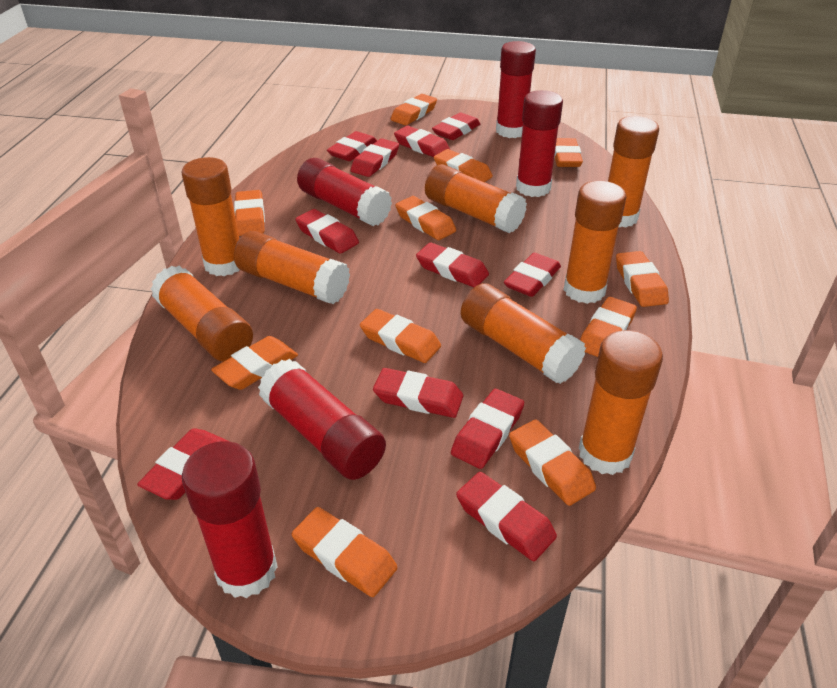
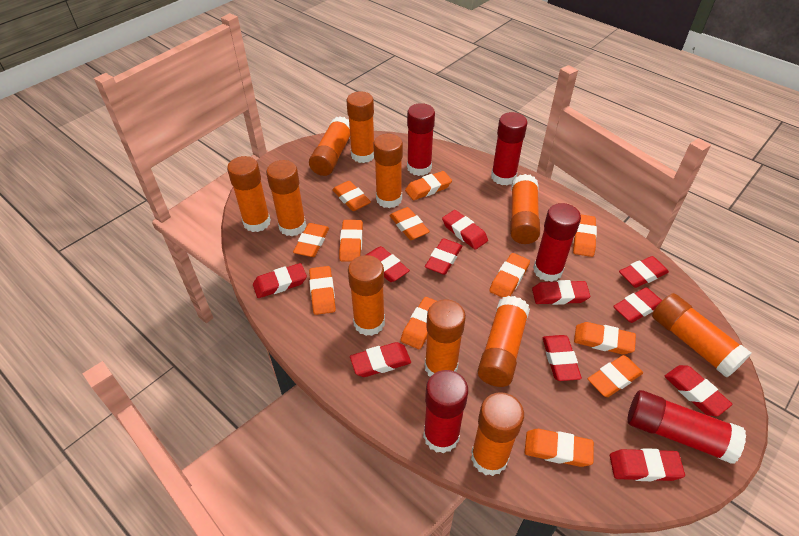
orange eraser: [211,336,298,390] [234,190,265,236] [292,507,397,597] [360,309,441,363] [391,94,437,125] [395,196,456,240] [434,149,493,182] [509,420,596,506] [554,138,583,167] [580,297,637,357] [616,251,669,307] = 11 -> [293,223,329,257] [309,266,336,315] [332,181,371,211] [339,220,363,262] [389,207,430,240] [401,297,436,349] [405,171,452,200] [489,253,530,298] [525,429,594,467] [573,214,597,257] [574,322,636,355] [588,355,643,397] = 12
orange glue stick: [151,266,253,362] [181,157,240,276] [234,231,350,304] [425,164,527,233] [461,283,586,384] [564,181,626,304] [579,330,663,475] [608,116,659,227] = 8 -> [227,156,271,232] [266,160,306,236] [309,116,350,176] [347,91,374,163] [348,255,385,336] [373,134,403,208] [425,299,466,377] [471,392,524,476] [478,296,530,387] [510,174,540,244] [652,293,751,378] = 11

